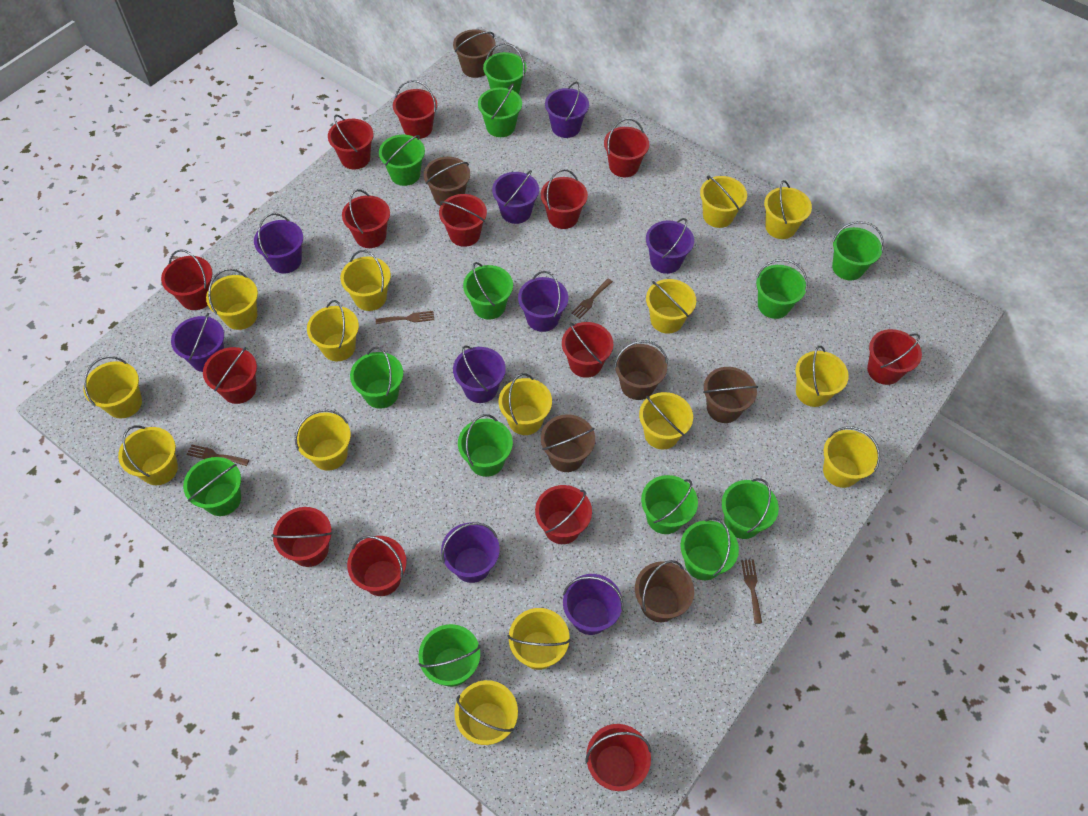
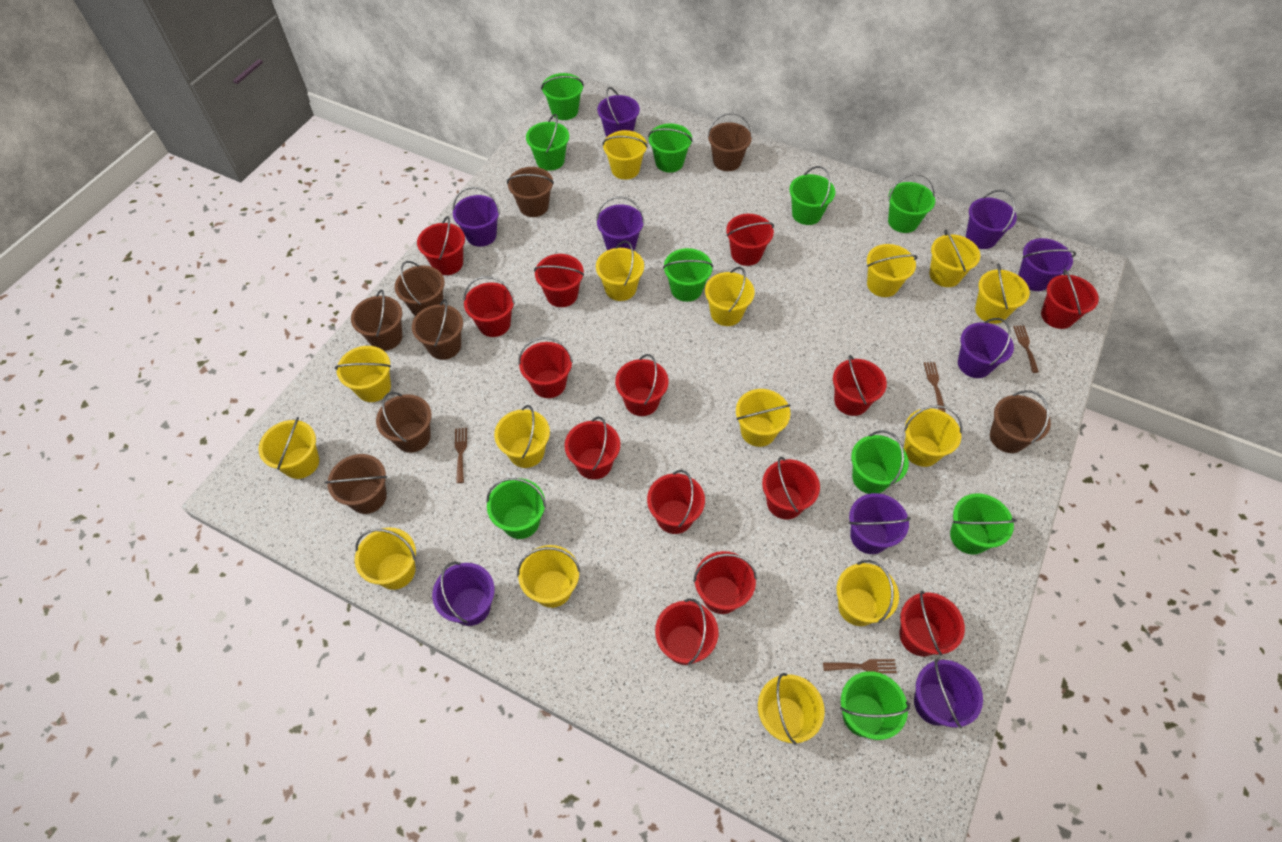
brown bucket: [424,157,470,206] [453,29,496,78] [541,414,595,472] [614,340,668,400] [635,560,694,622] [703,367,758,423] = 6 -> [325,454,387,514] [351,289,403,351] [376,392,432,453] [395,261,445,316] [412,299,463,360] [507,167,554,217] [708,113,752,171] [990,390,1051,453] = 8
green bucket: [183,457,241,516] [350,347,403,409] [379,135,425,186] [418,624,480,687] [458,414,513,477] [463,262,513,320] [478,84,522,137] [483,43,526,94] [641,475,698,534] [681,518,739,580] [722,478,779,539] [756,259,808,319] [832,221,884,280] = 13 -> [486,478,546,539] [526,114,569,171] [541,73,584,120] [648,124,693,173] [663,248,713,302] [789,166,835,225] [840,671,910,740] [851,430,909,494] [888,173,935,233] [950,493,1017,555] = 10

